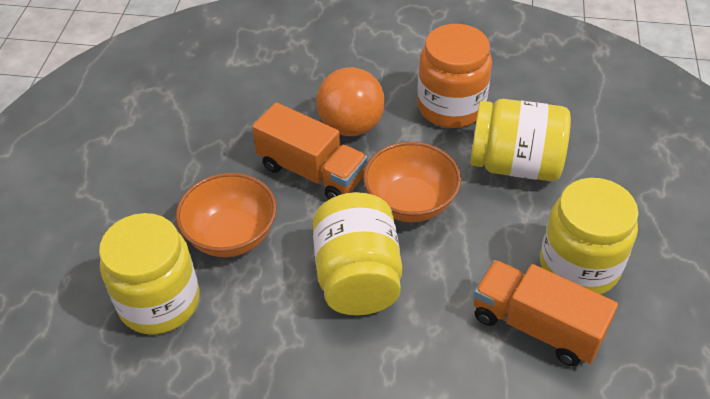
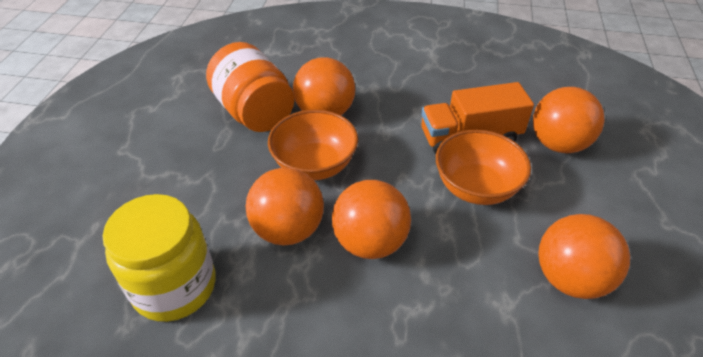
orange ball: [316,67,385,136] = 1 -> [246,168,324,245] [293,57,355,115] [332,180,411,259] [533,87,605,153] [538,214,630,299] = 5
orange truck: [252,102,368,199] [474,260,618,366] = 2 -> [421,82,534,154] = 1
yellow jar: [99,213,199,335] [312,192,402,315] [470,99,571,181] [540,178,638,295] = 4 -> [102,194,216,322] = 1

